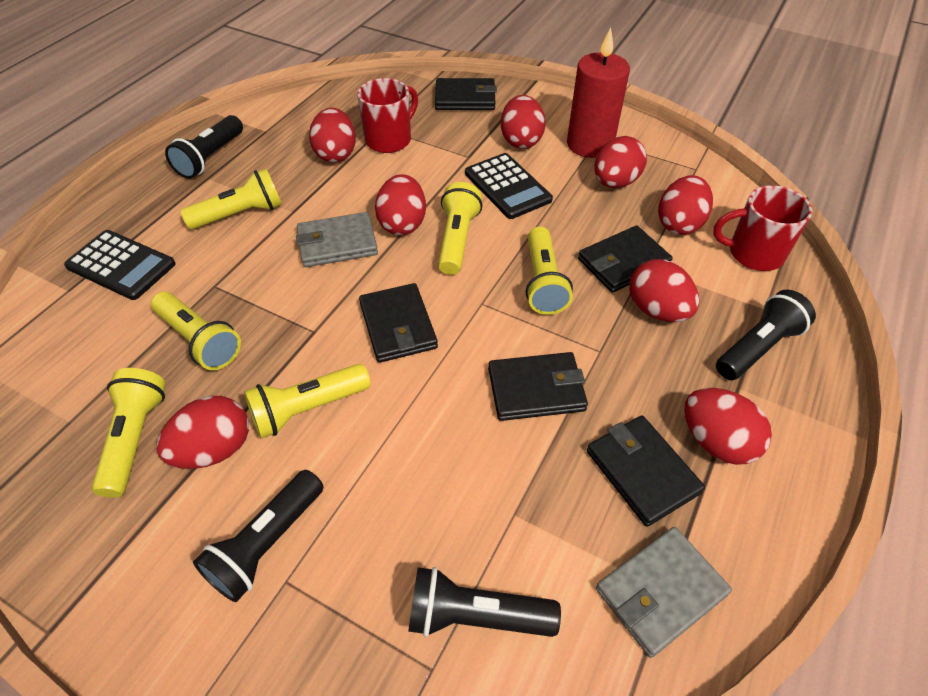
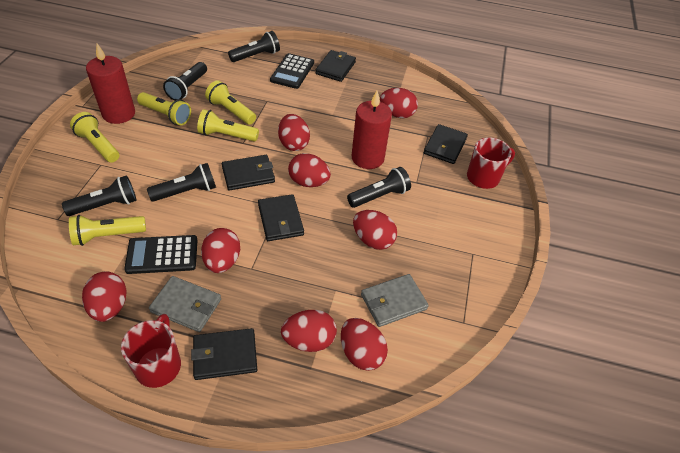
black flashlight: [165,115,243,179] [193,470,324,602] [408,567,561,637] [716,290,816,380] = 4 -> [62,175,137,216] [147,163,216,202] [163,62,207,101] [228,31,280,62] [347,167,411,208] = 5
red candle: [567,28,630,158] = 1 -> [86,44,135,124] [352,91,392,169] = 2
yellow flashlight: [92,368,166,498] [151,292,241,370] [180,168,282,229] [244,364,371,438] [438,182,482,275] [526,227,573,315] = 6 -> [69,215,146,246] [70,112,119,163] [137,92,191,125] [197,109,259,142] [205,80,256,125] = 5

